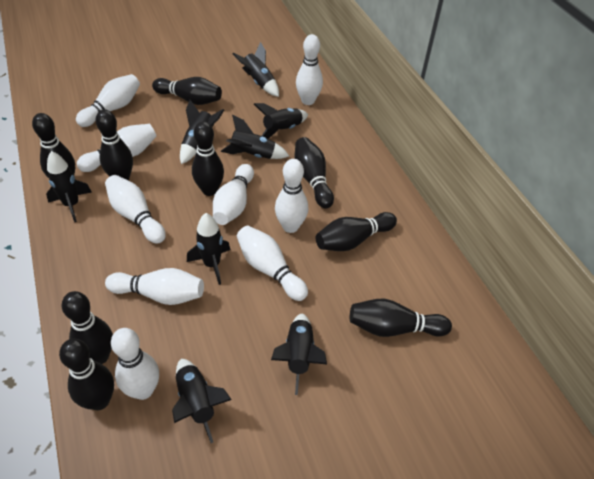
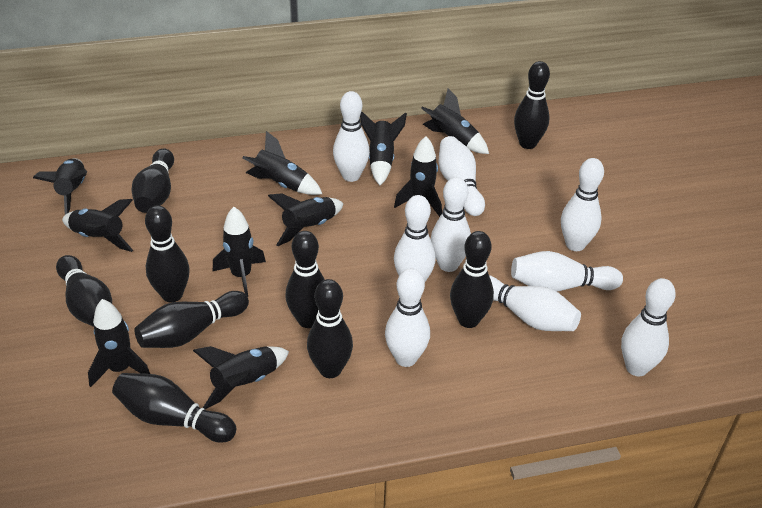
black rocket: [46,151,92,222] [172,359,232,443] [180,100,224,164] [187,213,230,285] [221,114,289,159] [233,42,279,97] [254,103,308,139] [271,314,327,395] = 8 -> [33,158,87,215] [62,199,133,252] [88,299,150,387] [193,346,289,409] [213,207,266,297] [242,131,322,195] [268,193,344,246] [360,111,407,185] [394,136,442,217] [421,88,489,154] = 10

